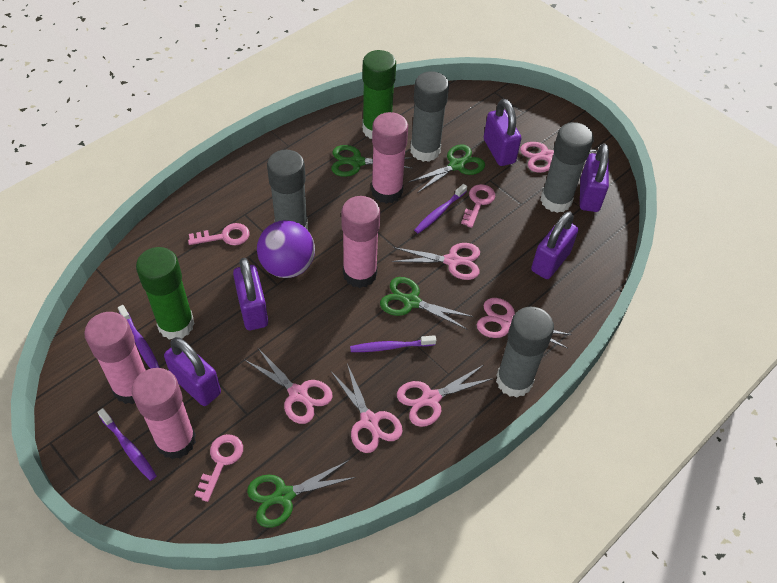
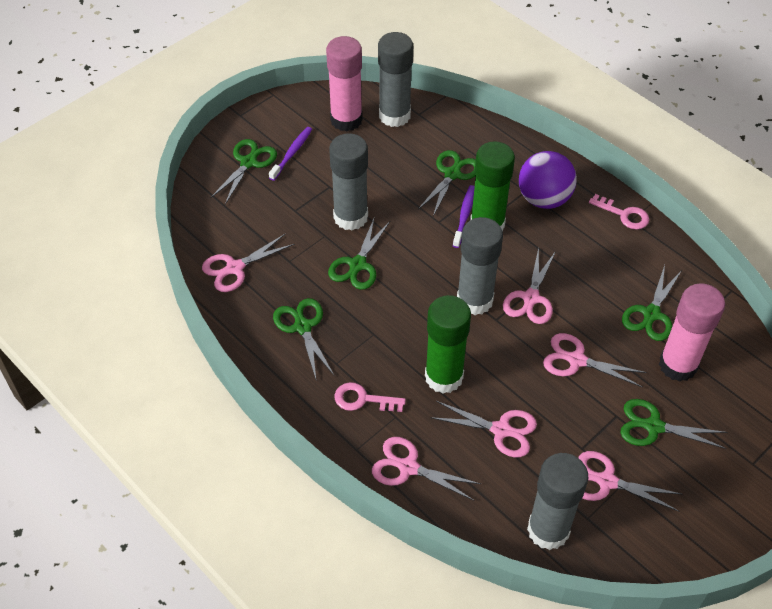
green scissors: [247,460,356,528] [331,145,413,177] [380,277,473,329] [408,144,485,193] = 4 -> [210,139,277,204] [273,298,334,379] [328,216,391,290] [418,150,476,216] [620,399,727,449] [622,265,682,341] = 6
pink glue stick: [84,312,146,404] [132,368,196,459] [341,196,380,288] [371,112,408,204] = 4 -> [326,36,363,132] [659,283,725,382] = 2
pink key: [188,223,249,245] [194,434,243,502] [461,184,495,228] = 3 -> [335,382,406,412] [589,194,649,230] = 2
purple padlock: [164,337,221,406] [233,258,268,330] [484,99,521,166] [531,212,578,279] [580,144,609,212] = 5 -> none = 0
purple toothbrush: [97,408,157,481] [118,305,160,369] [350,335,436,352] [414,184,467,234] = 4 -> [269,127,312,181] [453,185,475,248] = 2

